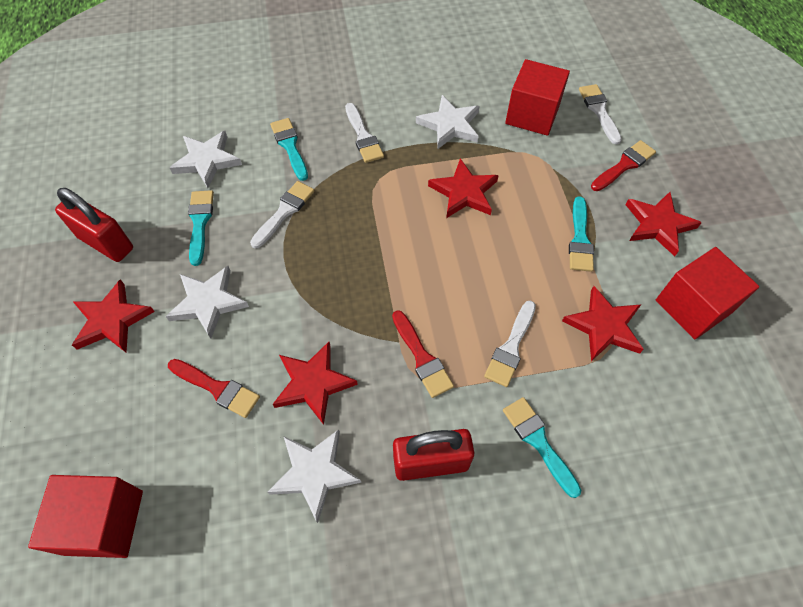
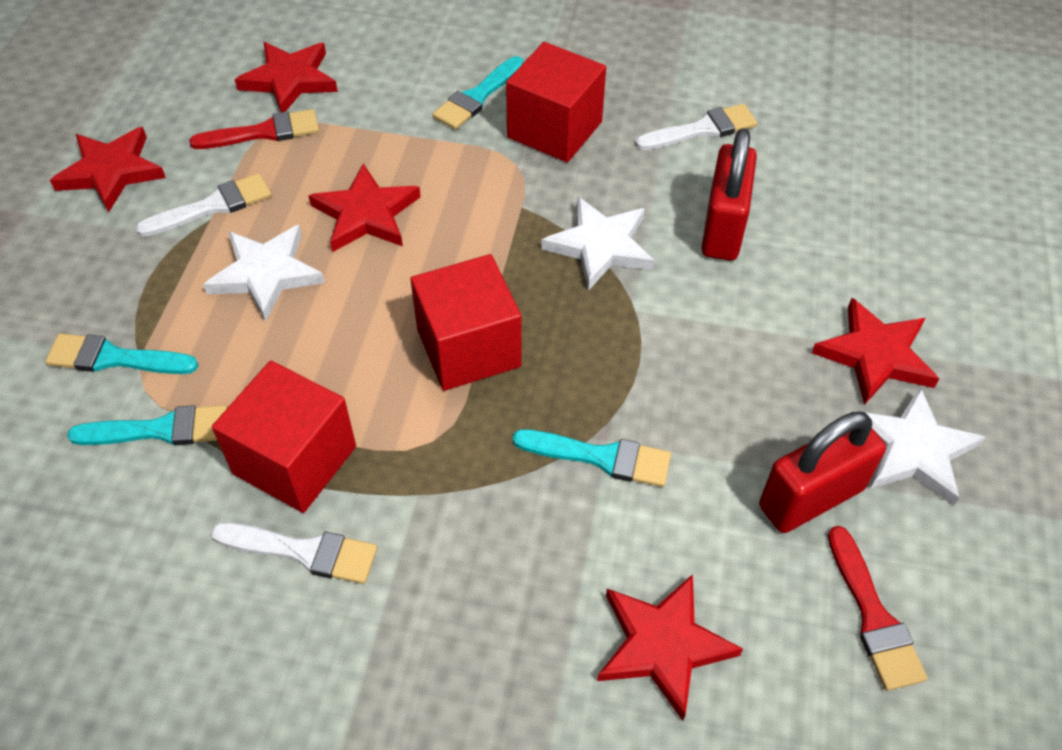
red brush: [168,359,260,418] [392,310,454,398] [591,140,656,191] = 3 -> [189,109,319,149] [828,526,927,691] = 2
white brush: [250,181,314,248] [345,103,384,163] [484,301,536,387] [579,84,622,144] = 4 -> [136,173,271,237] [211,522,377,584] [635,104,757,150] = 3
white star: [166,266,249,339] [170,131,242,188] [268,429,361,523] [416,95,480,149] = 4 -> [203,225,325,321] [541,196,655,291] [853,387,985,506] = 3

